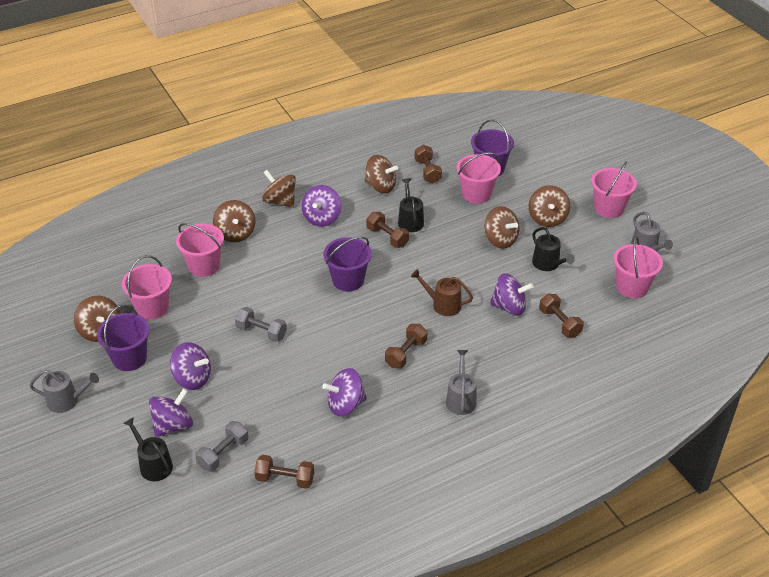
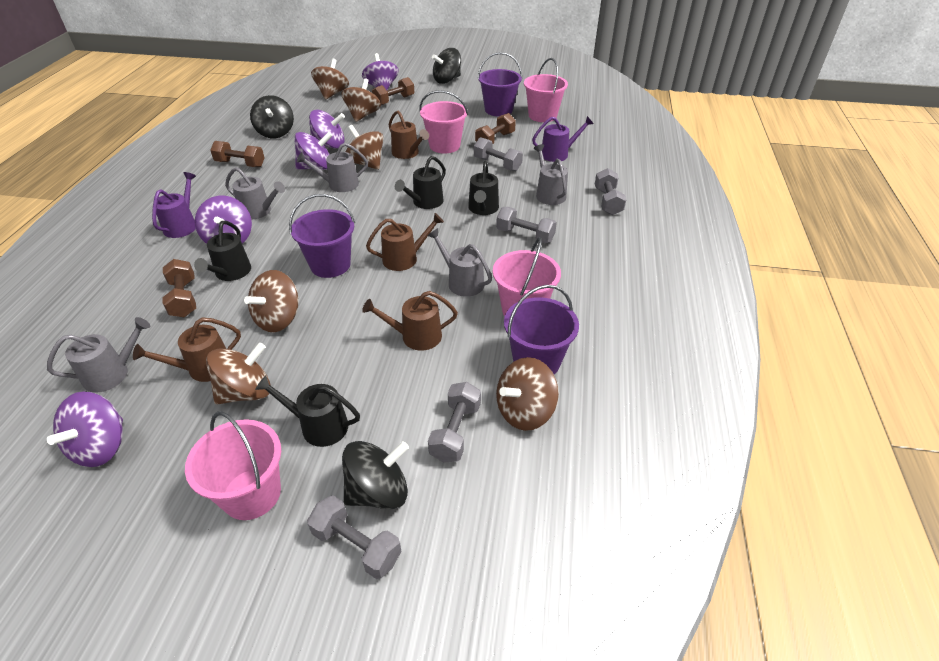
black spinning top: none = 0 -> [250,95,294,138] [342,441,409,509] [432,48,461,84] = 3
black watering can: [123,417,173,481] [398,178,424,232] [532,227,575,271] = 3 -> [194,221,251,281] [255,375,360,447] [395,156,446,209] [468,161,499,215] = 4
brown dumbbell: [254,455,314,489] [367,212,409,248] [385,324,427,369] [415,145,442,183] [539,294,584,338] = 5 -> [163,259,196,317] [210,141,265,167] [372,77,414,105] [475,113,516,144] = 4
brown watering can: [411,269,473,316] = 1 -> [133,317,241,382] [362,291,458,351] [366,213,444,271] [389,111,429,159] = 4
grey dumbbell: [195,421,248,472] [235,307,287,342] = 2 -> [307,495,401,579] [428,382,481,463] [474,137,523,171] [496,207,557,243] [595,168,627,215] = 5
grey watering can: [29,370,99,413] [446,350,477,415] [631,212,673,252] = 3 -> [47,317,150,393] [225,167,285,220] [297,143,368,192] [427,228,492,297] [534,144,568,205] = 5
pink bucket: [122,255,172,320] [176,223,224,277] [457,152,501,204] [591,162,637,218] [614,235,663,299] = 5 -> [185,411,281,520] [420,90,468,154] [493,237,561,316] [524,58,568,122] = 4
purple watering can: none = 0 -> [152,172,196,238] [532,116,594,162] = 2

